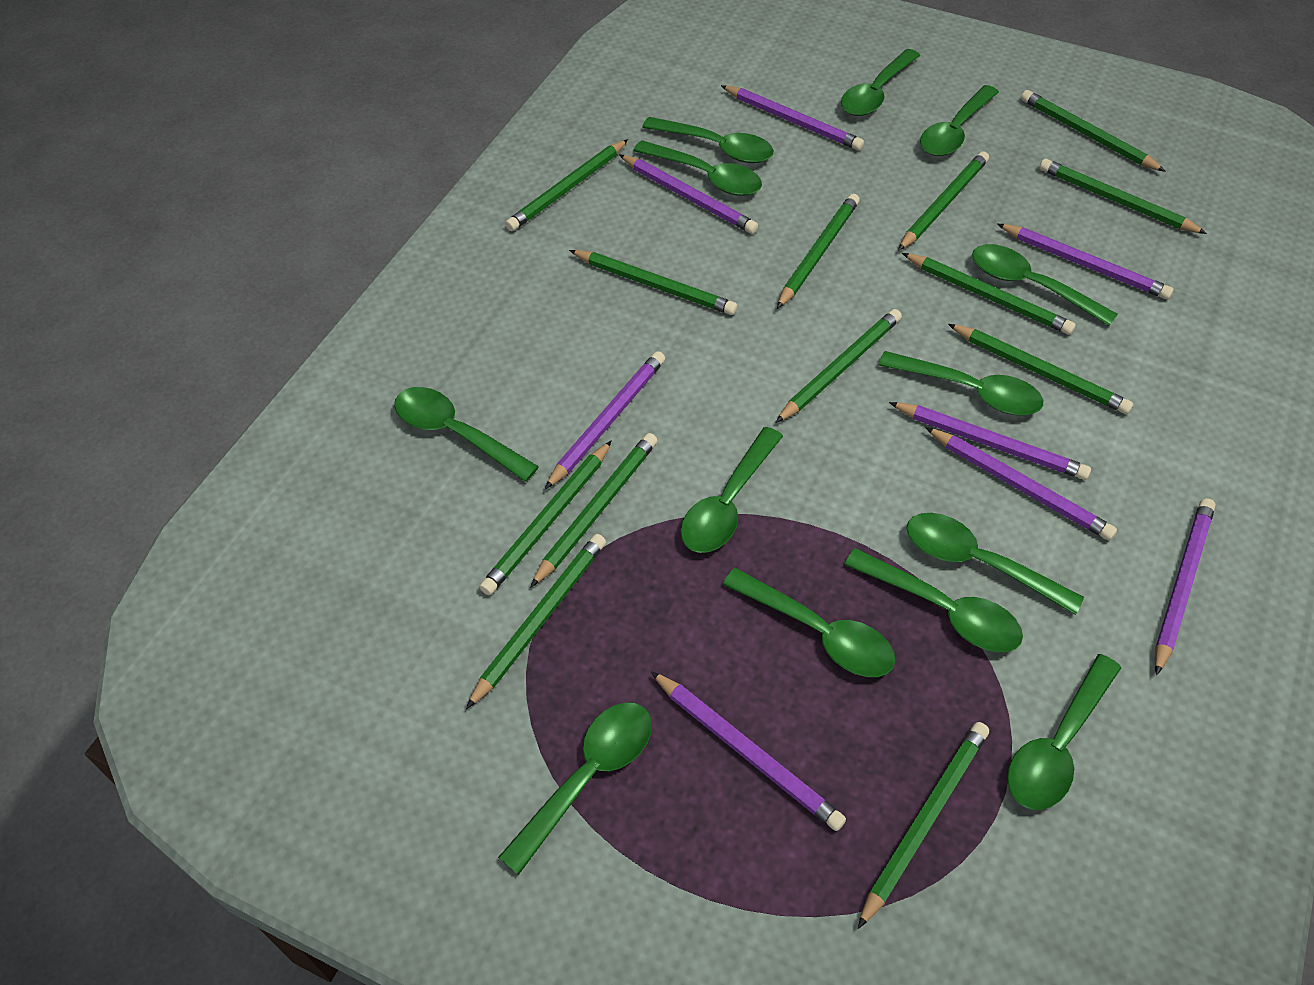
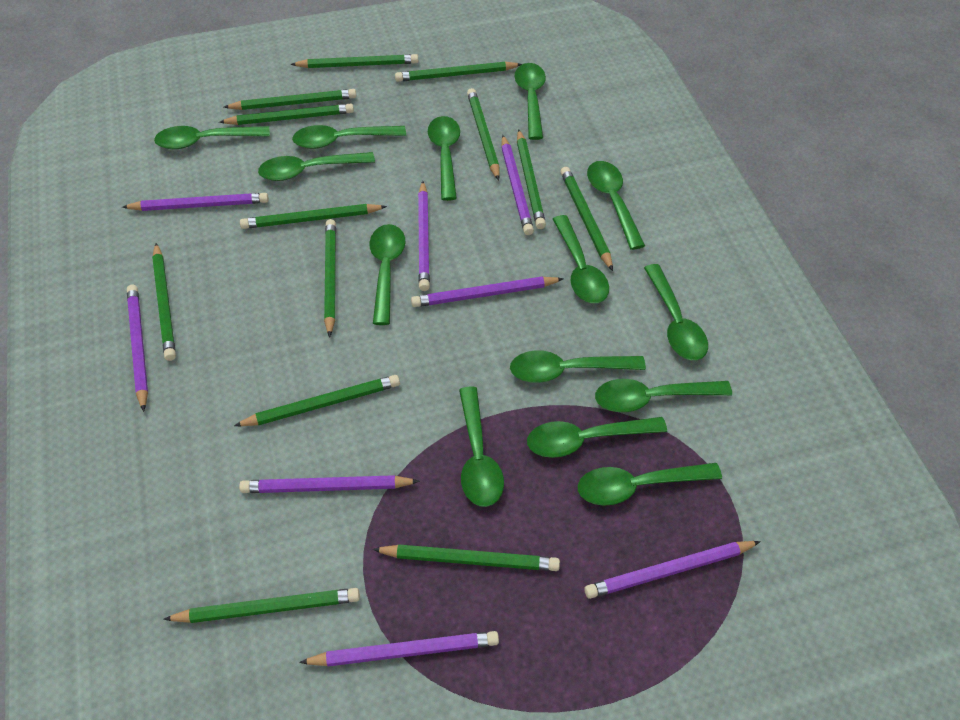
green spoon: [394,387,539,482] [498,702,652,875] [633,140,762,196] [642,117,774,163] [680,427,783,553] [722,568,895,677] [841,49,920,116] [844,548,1023,652] [879,351,1043,415] [907,513,1084,615] [920,85,999,156] [972,244,1118,326] [1007,654,1121,810] = 13 -> [154,126,270,149] [258,152,375,181] [292,125,406,149] [369,224,406,325] [428,116,460,201] [459,386,504,507] [510,350,646,383] [515,63,546,140] [527,417,667,458] [553,215,609,303] [578,463,722,506] [587,161,645,250] [595,379,732,412] [644,264,708,360] = 14

